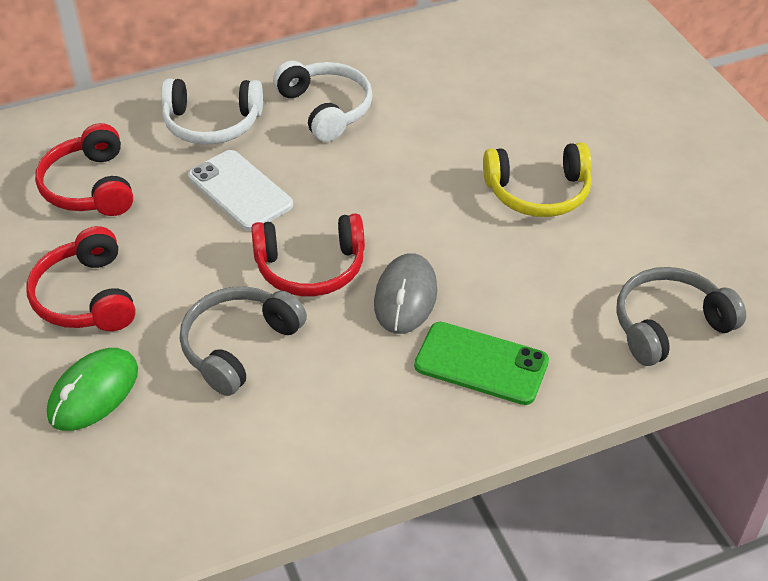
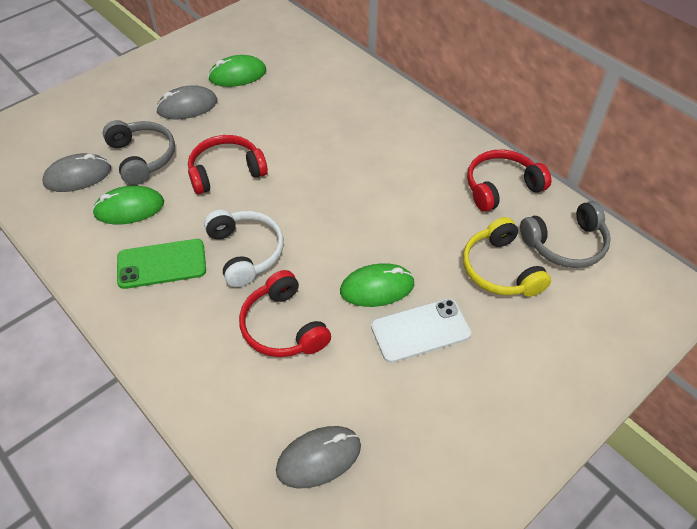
green mouse: [47,348,138,431] = 1 -> [92,186,164,224] [208,55,266,87] [340,263,415,307] = 3
grey mouse: [374,253,437,334] = 1 -> [42,153,111,192] [156,85,217,120] [276,426,361,488] = 3
white headphones: [161,79,263,145] [273,61,373,142] = 2 -> [204,210,284,287] = 1

